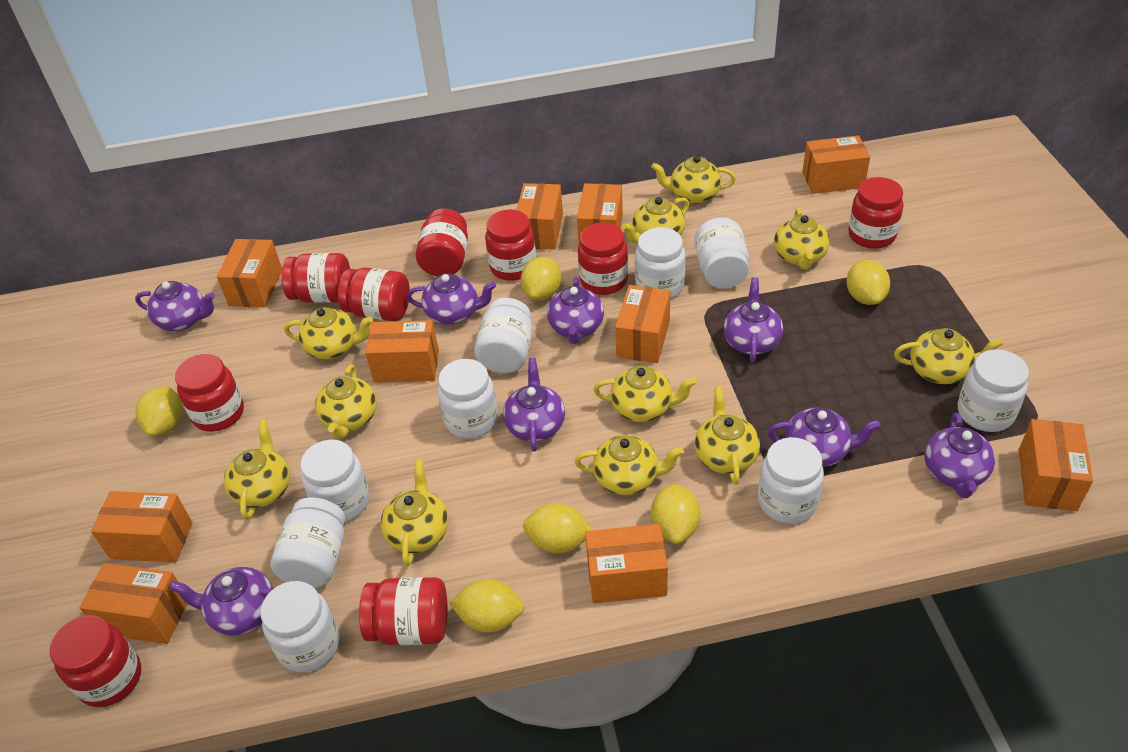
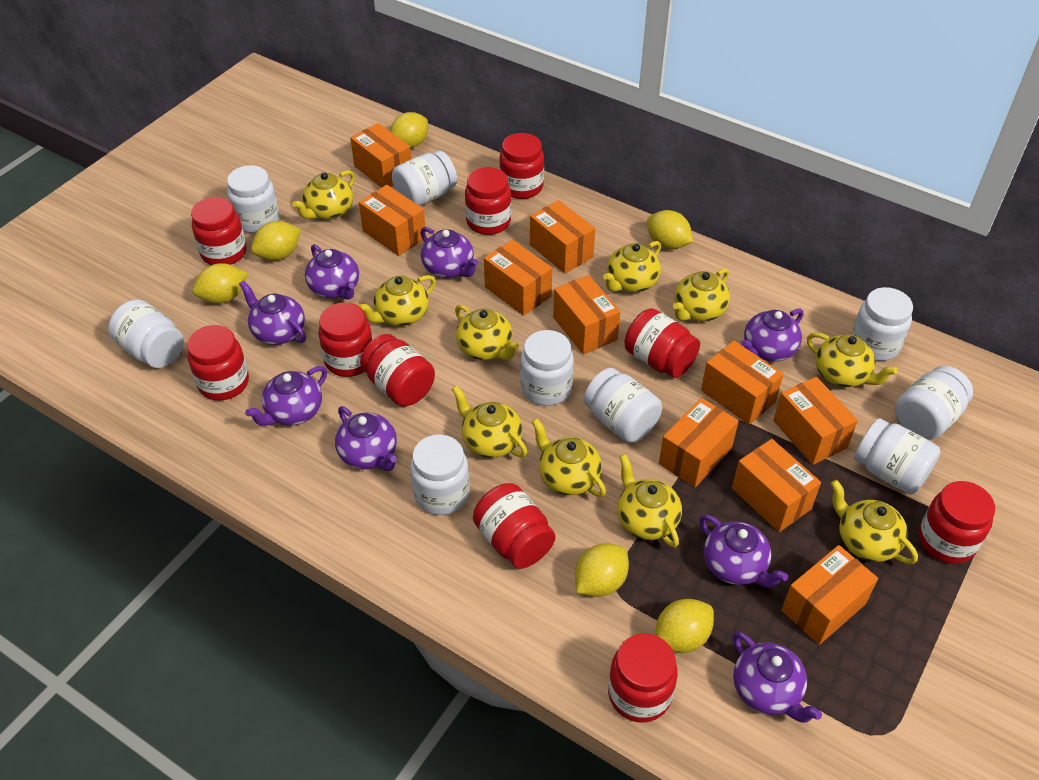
red jar: [50,615,141,707] [175,354,244,432] [282,253,350,303] [338,268,410,321] [359,577,448,645] [416,208,468,276] [485,210,536,281] [578,222,628,295] [848,177,904,249] = 9 -> [187,325,249,401] [191,197,246,265] [318,302,373,377] [360,334,435,406] [465,167,511,235] [473,483,555,569] [499,133,544,199] [608,633,678,723] [624,308,700,378] [919,481,995,564] = 10
yellow teapot: [224,420,290,520] [284,307,373,359] [315,364,377,440] [381,460,448,566] [575,435,684,495] [593,366,697,422] [622,197,689,244] [651,156,736,204] [694,386,760,485] [774,208,829,270] [894,328,1004,384] = 11 -> [292,170,355,220] [358,275,436,326] [452,386,527,458] [455,305,519,360] [532,418,606,497] [603,241,661,292] [617,454,682,548] [673,268,730,321] [807,332,897,387] [831,480,918,564] = 10

